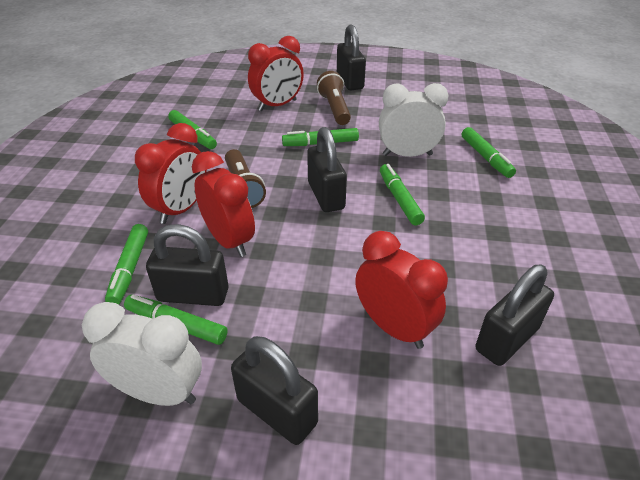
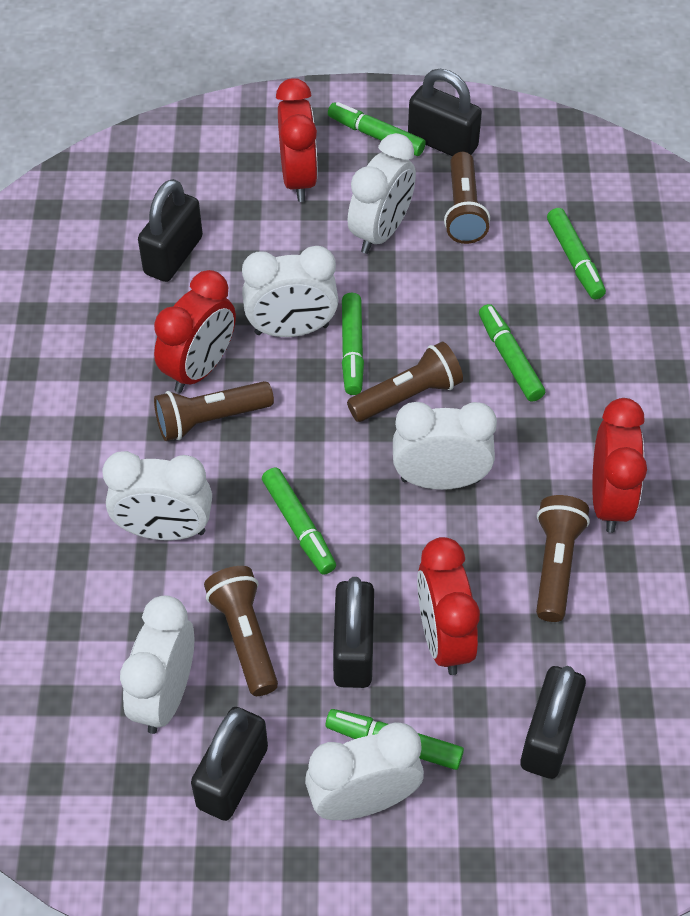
brown flashlight: [225,149,266,208] [317,71,351,125] = 2 -> [154,381,274,441] [204,566,278,696] [347,342,463,422] [444,152,490,244] [536,495,590,622] = 5
white clock: [82,302,202,406] [379,83,448,157] = 2 -> [103,451,212,540] [120,595,194,734] [242,246,339,337] [305,722,424,820] [347,133,416,254] [393,402,497,490] = 6

